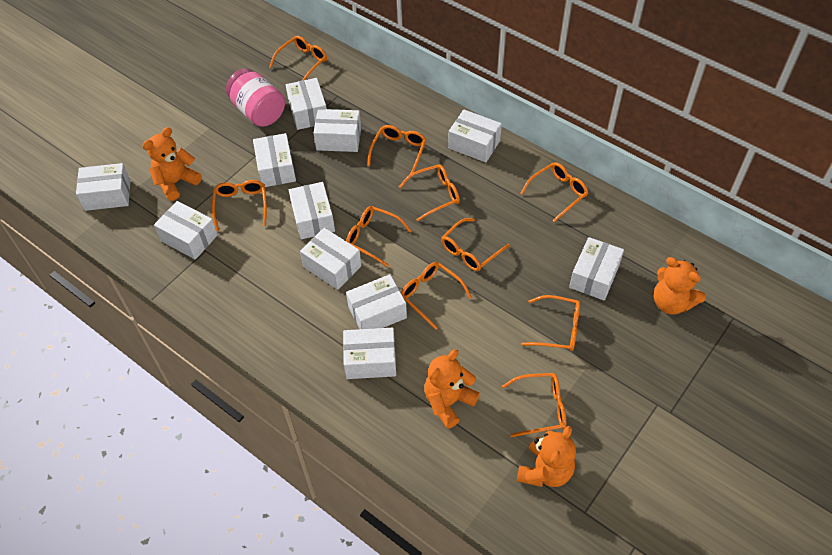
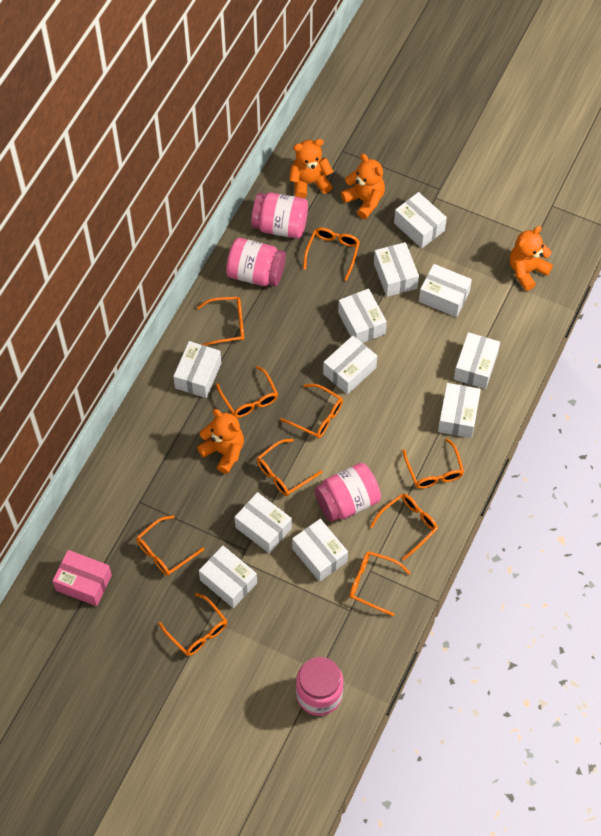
pink box: none = 0 -> [52,550,112,606] = 1
pink jar: [226,68,285,127] = 1 -> [226,238,286,287] [251,192,308,239] [296,657,343,716] [314,463,381,522] = 4

